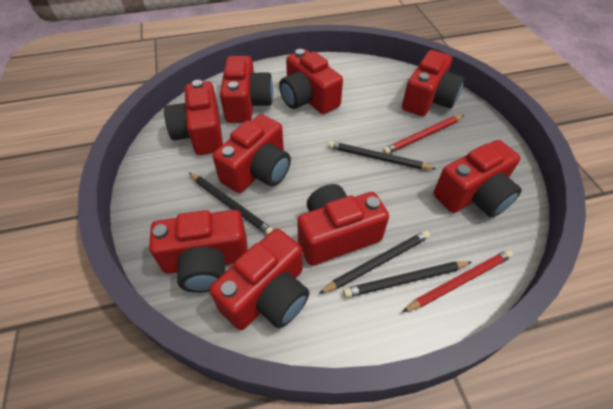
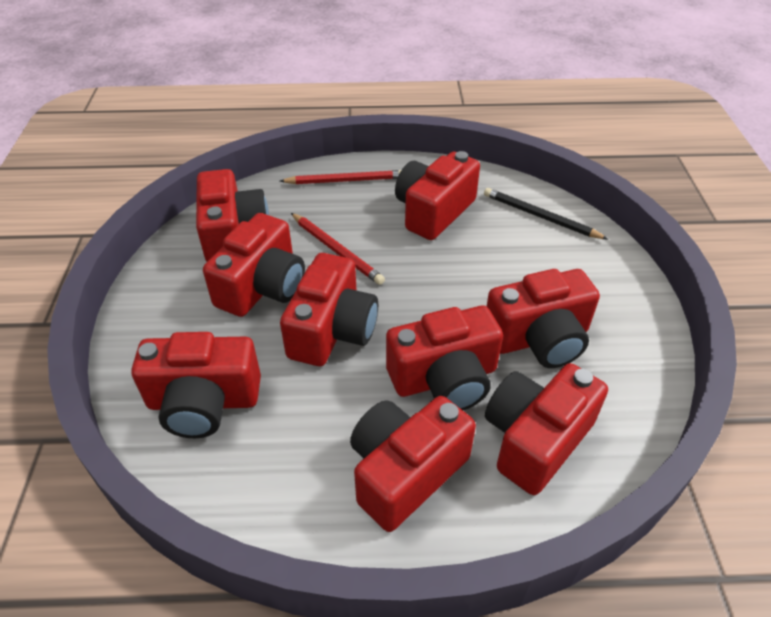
black pencil: [189,173,274,235] [319,230,430,294] [328,141,436,170] [343,261,472,298] = 4 -> [484,188,608,239] = 1

